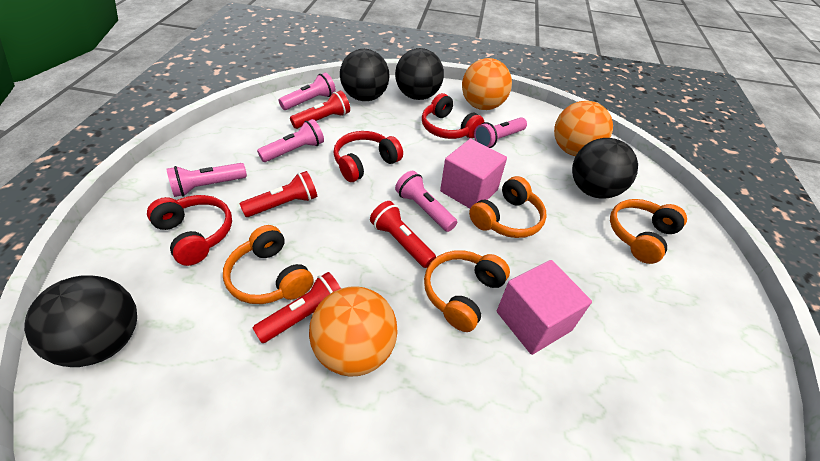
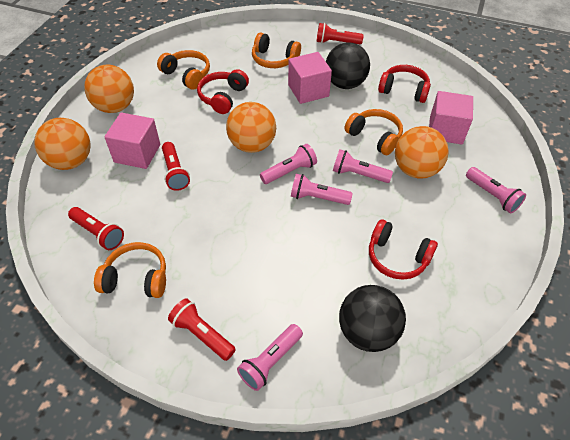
black ball: [24,275,137,367] [340,49,390,101] [395,48,444,100] [572,138,638,198] = 4 -> [326,42,370,89] [339,285,406,352] = 2
orange ball: [309,286,398,377] [462,58,512,110] [554,101,613,156] = 3 -> [34,118,91,170] [84,65,134,113] [226,102,276,153] [395,126,449,179] = 4
pink cube: [440,139,507,208] [497,260,592,355] = 2 -> [104,112,160,169] [288,52,332,104] [429,91,473,144] = 3

